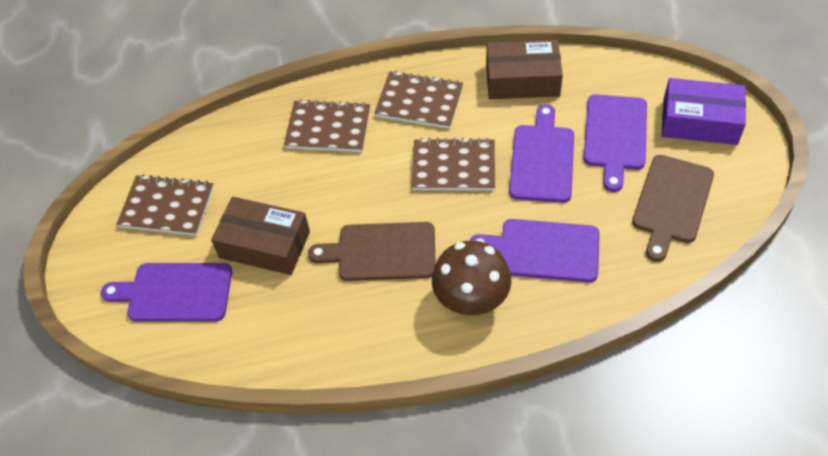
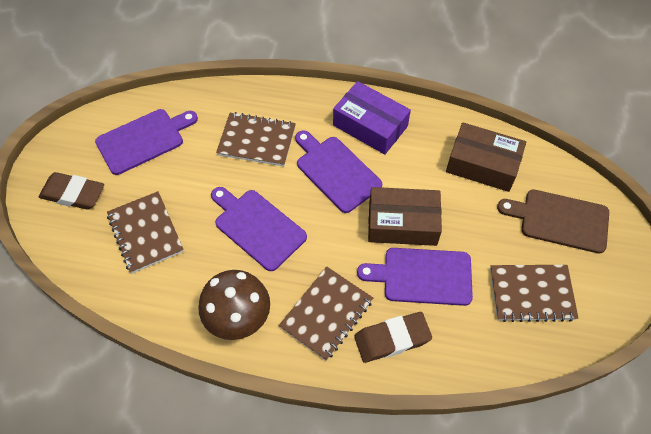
brown cutting board: [308,222,436,281] [632,155,714,262] = 2 -> [497,190,609,253] = 1
brown eraser: none = 0 -> [39,172,104,210] [354,312,432,363] = 2

